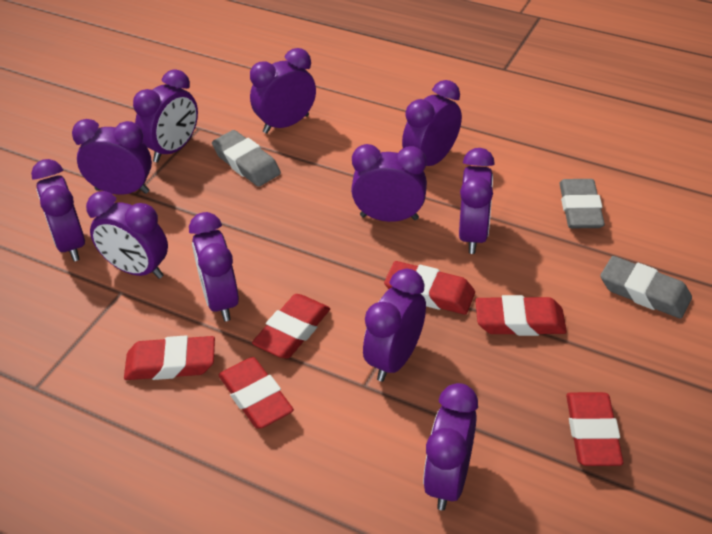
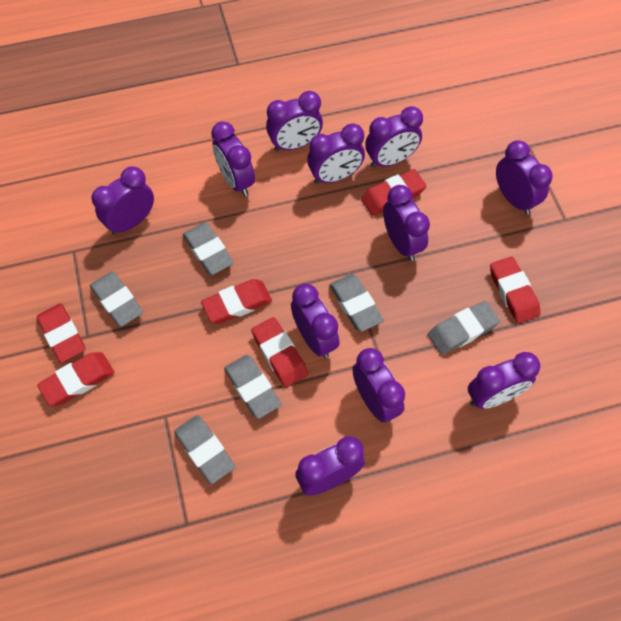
grey eraser: [212,130,281,187] [559,179,605,228] [600,256,692,319] = 3 -> [90,271,143,327] [174,415,235,484] [183,223,234,275] [224,355,281,419] [329,274,384,332] [428,301,500,355] = 6

